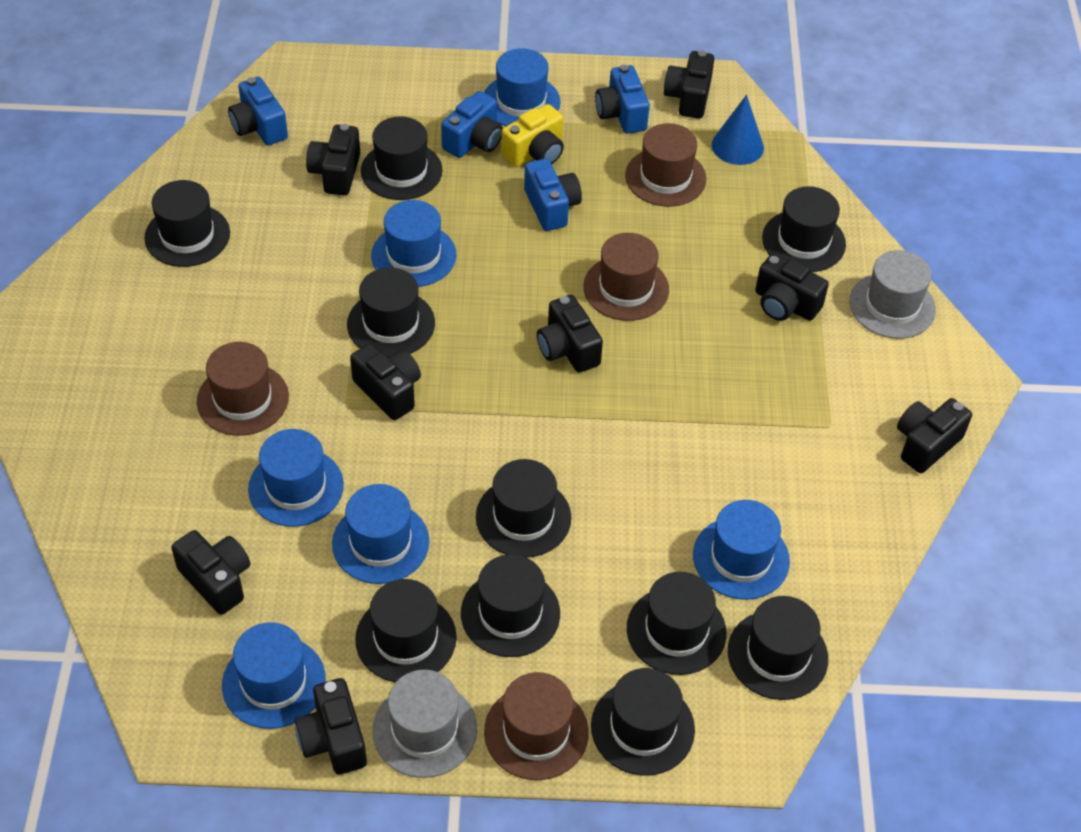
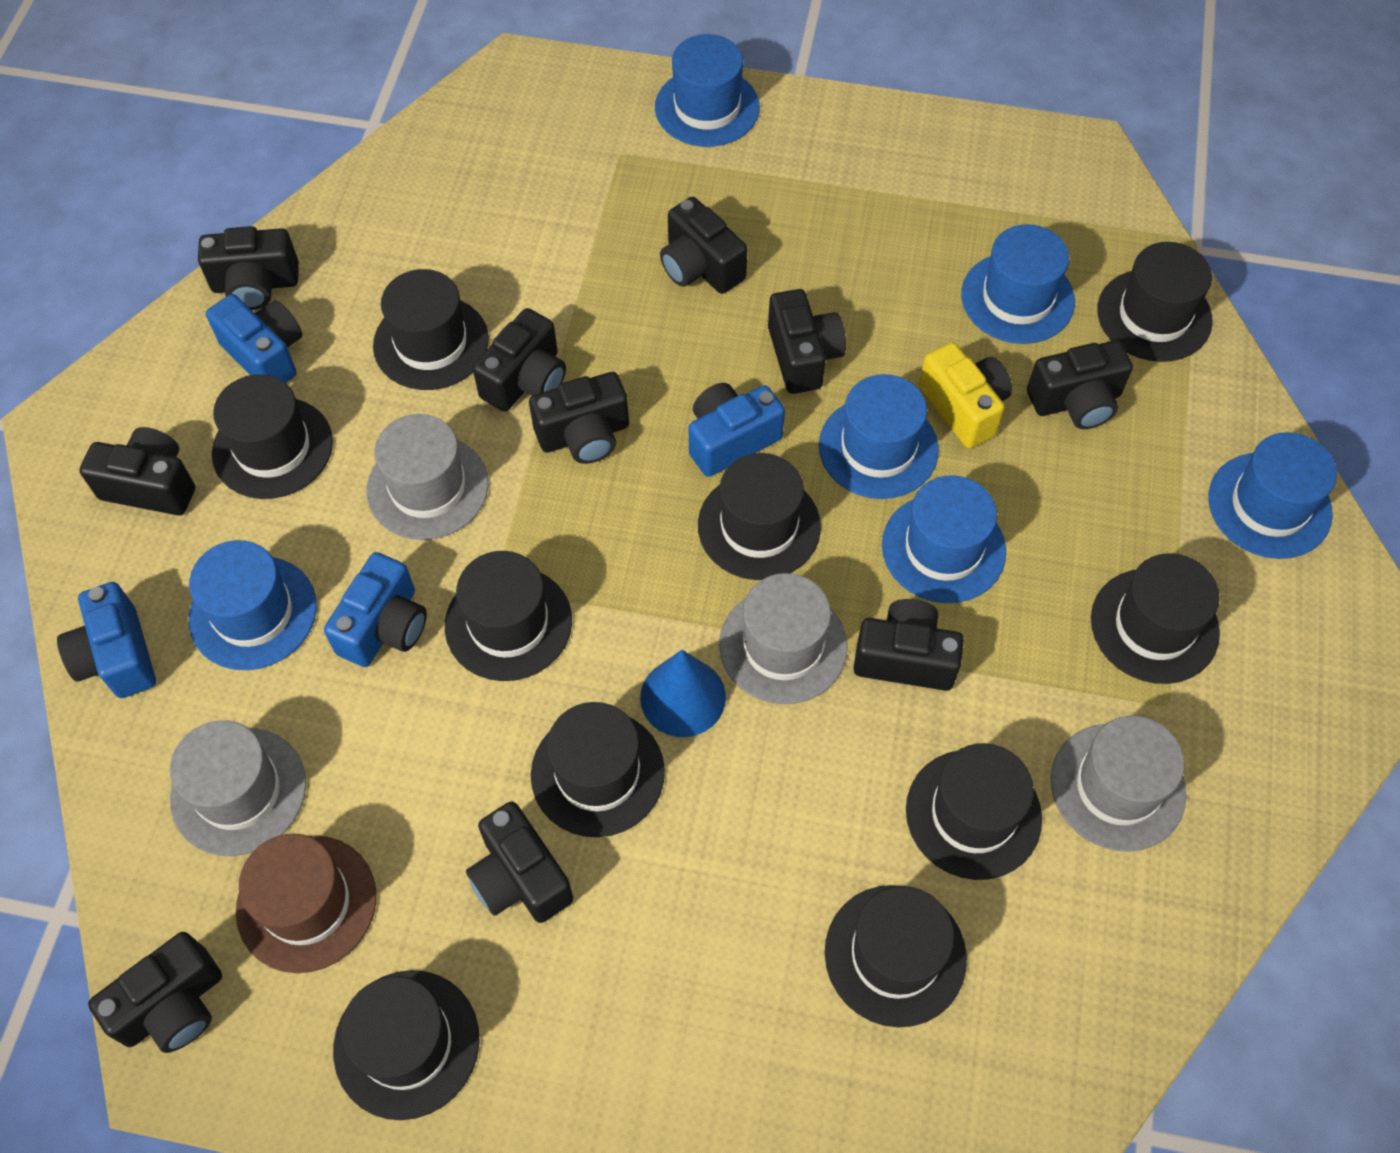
black camera: [171,530,250,615] [295,678,367,775] [306,124,360,196] [350,343,421,420] [537,295,603,373] [664,50,714,119] [755,253,829,321] [897,398,972,473] = 8 -> [79,427,195,515] [88,932,222,1053] [198,226,299,310] [466,801,574,923] [473,308,566,412] [529,372,629,464] [660,197,747,294] [768,289,846,394] [854,599,964,691] [1027,340,1133,429] = 10
brown hat: [197,342,289,436] [484,672,588,780] [583,233,669,321] [625,123,706,207] = 4 -> [236,834,376,973] = 1
grey hat: [372,670,477,778] [849,250,936,339] = 2 -> [170,720,306,856] [367,414,488,540] [719,573,848,704] [1051,716,1187,852] = 4

